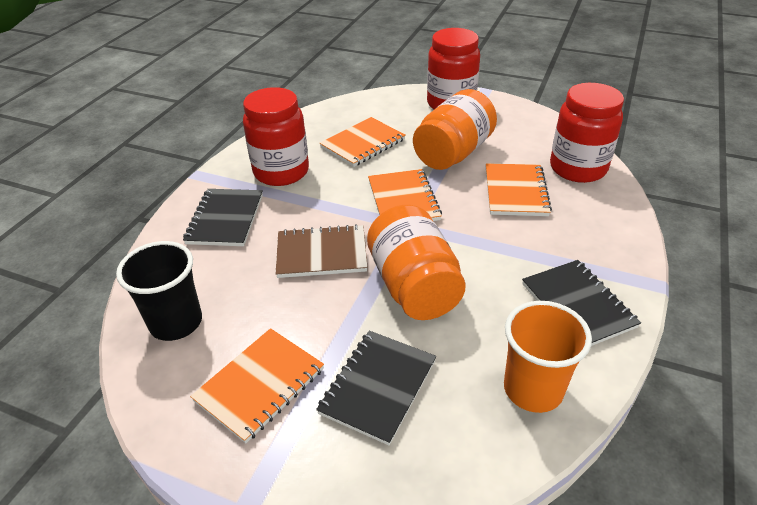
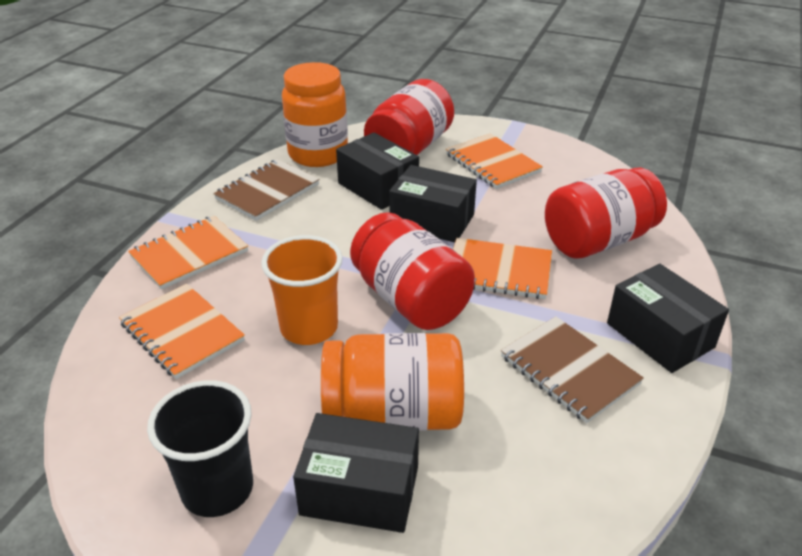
black box: none = 0 -> [293,413,419,533] [336,132,419,210] [389,165,477,243] [607,264,729,373] = 4
black notebook: [183,189,263,246] [316,331,436,445] [522,260,641,346] = 3 -> none = 0
brown notebook: [276,224,367,278] = 1 -> [213,159,319,221] [501,316,644,423] = 2

